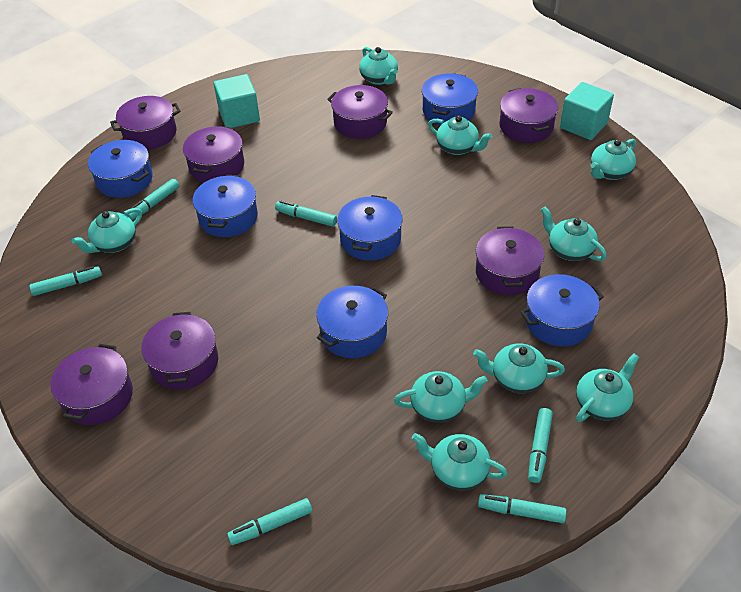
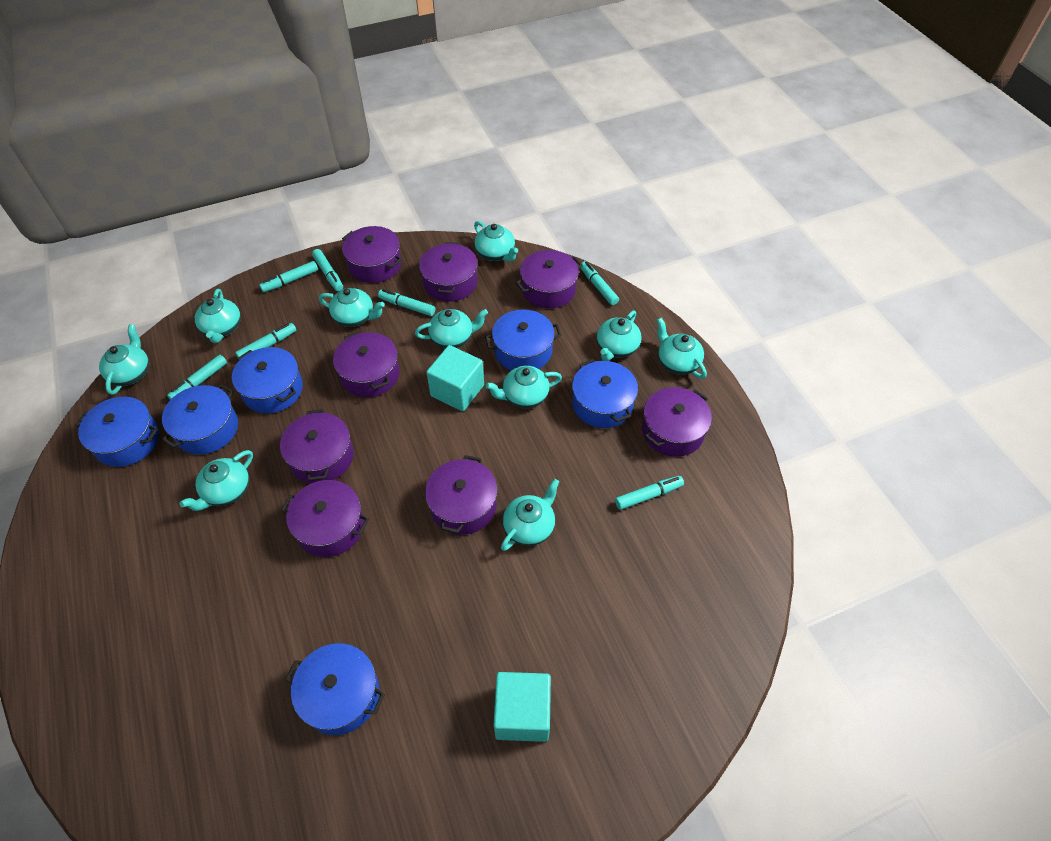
purple pot: [50,344,133,425] [110,96,181,150] [142,312,218,390] [183,126,244,182] [327,85,393,139] [476,226,544,295] [499,88,558,143] = 7 -> [280,409,354,484] [281,480,369,557] [333,332,400,397] [342,226,402,283] [419,242,478,302] [425,455,497,535] [516,250,582,309] [642,387,712,457] = 8
turquoise marker: [29,266,102,296] [126,179,179,220] [227,498,312,545] [275,200,337,227] [478,494,566,523] [528,408,553,483] = 6 -> [167,355,227,400] [235,323,296,358] [259,261,318,292] [312,249,343,292] [378,289,435,316] [580,261,619,305] [615,476,684,510] = 7
turquoise teapot: [72,208,142,253] [359,47,398,85] [394,371,488,423] [411,433,508,490] [428,115,492,155] [473,344,565,393] [541,206,607,261] [576,354,639,422] [590,139,636,180] = 9 -> [99,324,149,395] [180,450,253,511] [195,289,241,343] [319,288,385,327] [415,309,488,348] [474,221,518,262] [485,366,562,408] [501,479,559,551] [597,310,642,361] [657,318,707,379] = 10

